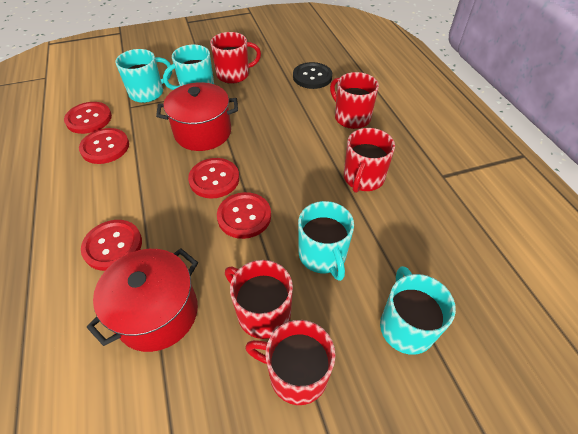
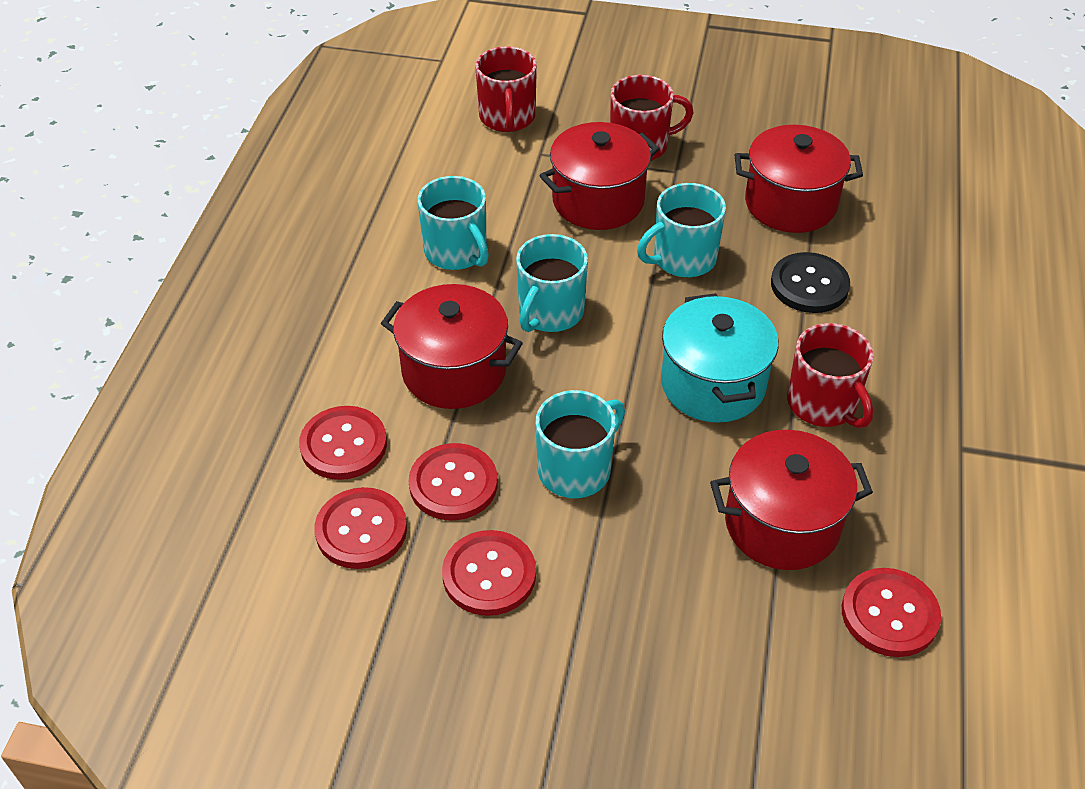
red mug: [210,32,261,84] [225,260,293,339] [245,320,335,405] [330,72,379,129] [344,128,395,193] = 5 -> [475,46,537,132] [610,75,693,161] [787,323,874,428] = 3
red pot: [87,249,198,352] [156,82,238,151] = 2 -> [381,284,523,409] [539,122,659,230] [710,430,873,570] [735,125,863,233] = 4
turquoise pot: none = 0 -> [661,293,779,423] = 1

